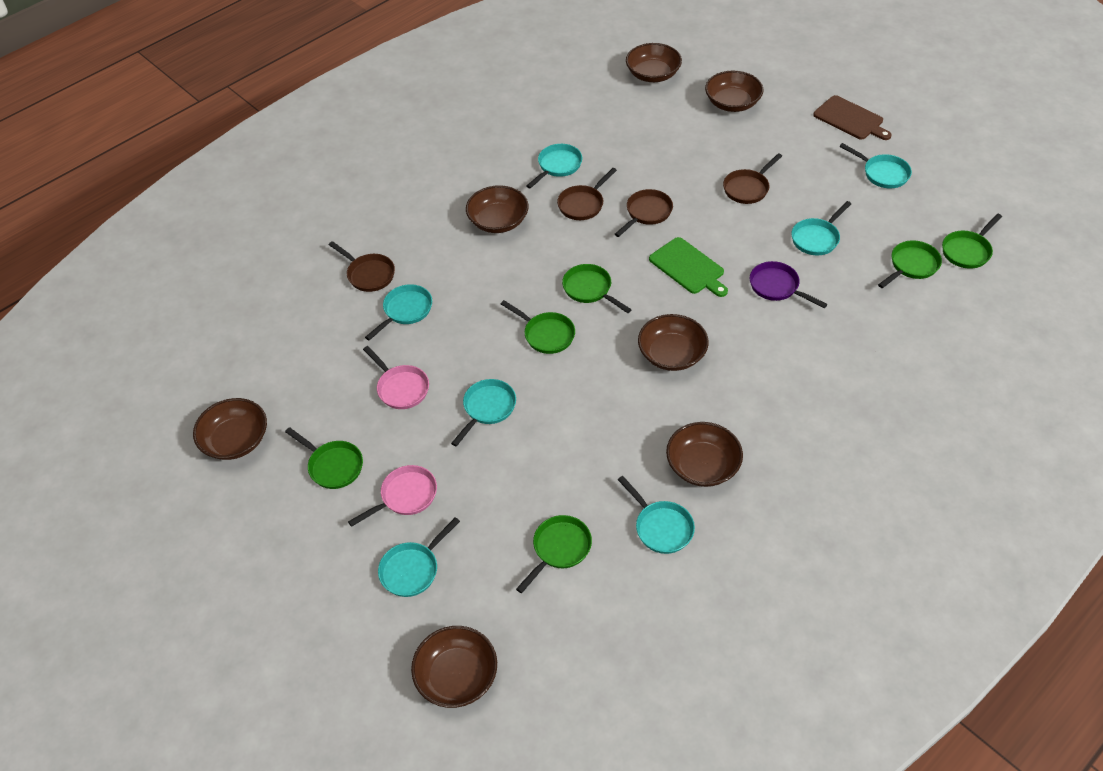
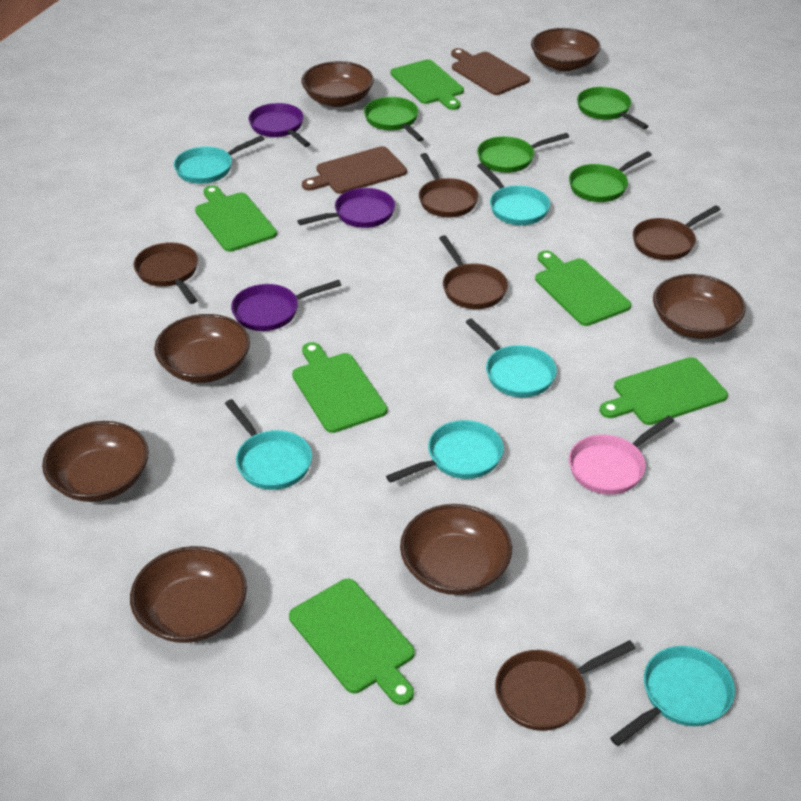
brown cutting board: [813,95,892,140] = 1 -> [302,146,407,194] [451,48,530,95] = 2
brown pan: [329,241,395,292] [557,168,617,220] [615,189,673,237] [723,153,782,204] = 4 -> [133,242,198,304] [419,153,479,217] [439,235,508,309] [495,640,636,731] [633,205,720,260] = 5
green cutting board: [649,237,728,297] = 1 -> [195,185,277,252] [289,579,415,705] [292,342,387,433] [391,59,464,110] [535,250,631,326] [600,357,728,425] = 6
green pan: [285,427,363,489] [501,300,575,354] [516,515,592,593] [562,264,632,313] [878,240,942,288] [942,214,1002,269] = 6 -> [364,97,424,142] [477,133,569,173] [569,151,652,202] [577,87,649,129] = 4
pink pan: [348,465,437,527] [363,346,429,409] = 2 -> [569,415,674,495] = 1
purple pan: [750,261,827,308] = 1 -> [231,280,341,331] [249,103,310,147] [297,188,395,228] = 3
turquoise pan: [365,284,432,341] [378,517,460,597] [451,379,516,447] [526,144,582,189] [618,476,695,554] [791,201,851,255] [840,143,912,189] = 7 -> [174,136,264,184] [225,399,312,490] [386,420,504,483] [465,318,557,397] [477,163,550,225] [610,646,735,746] = 6

